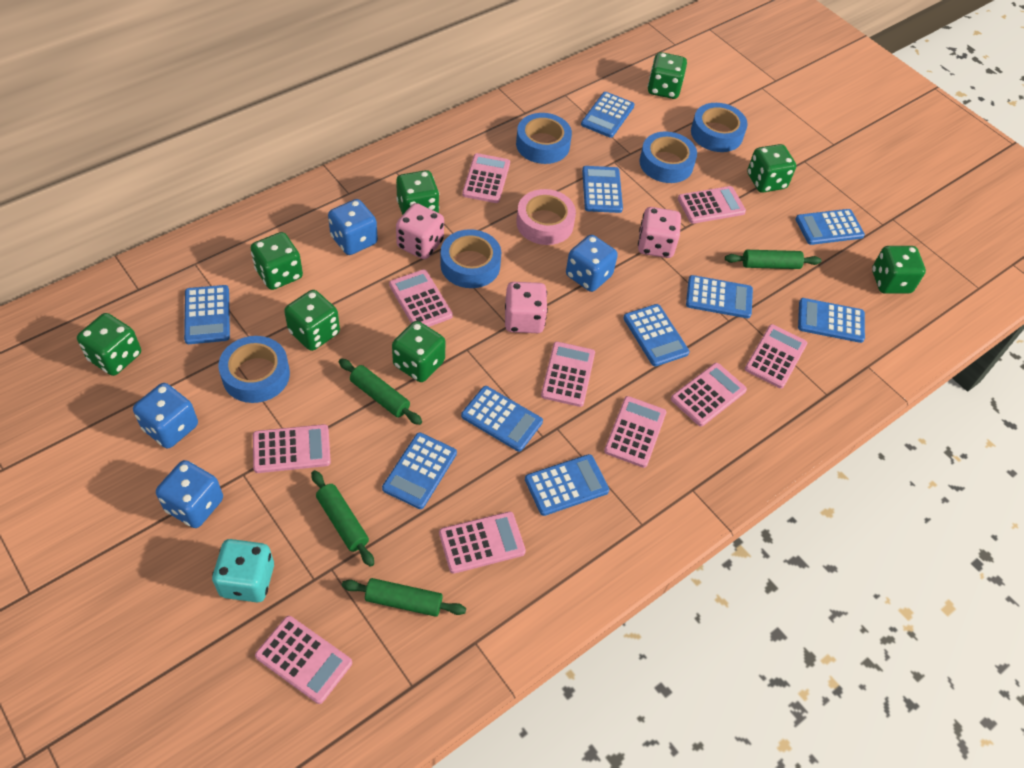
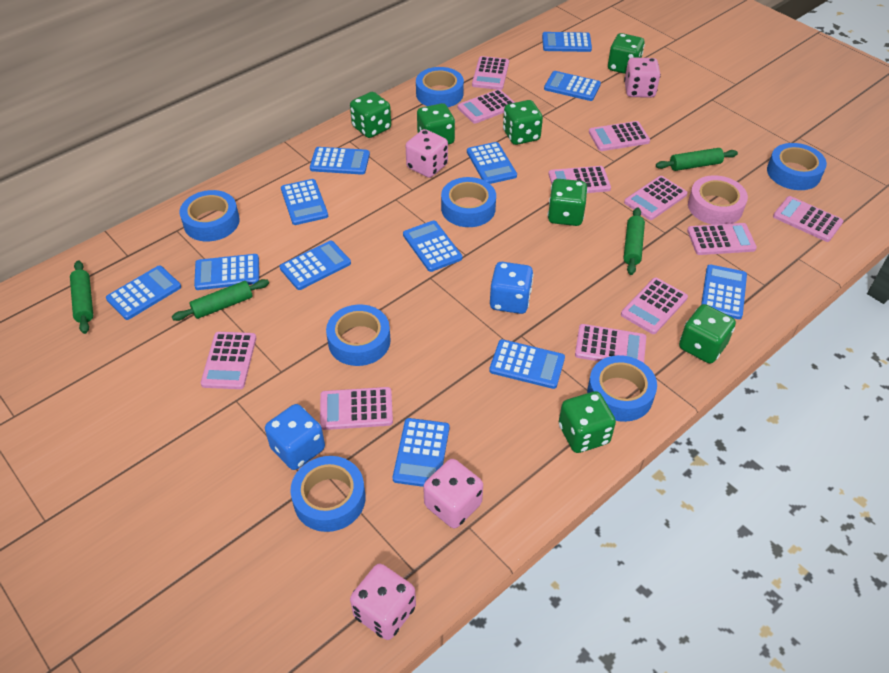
blue calculator: [184,285,230,344] [382,432,457,509] [461,386,543,452] [525,454,609,516] [581,92,635,138] [582,166,623,213] [623,304,690,366] [686,275,753,318] [796,209,865,245] [798,298,865,343] = 10 -> [106,265,181,320] [194,254,259,290] [280,241,351,290] [281,179,328,225] [310,147,370,175] [393,418,449,487] [403,220,462,272] [467,142,517,184] [489,339,565,389] [542,32,592,52] [544,71,601,101] [701,265,747,319] = 12
blue dice: [133,383,198,448] [156,460,223,528] [328,199,378,255] [566,235,618,292] = 4 -> [265,404,325,470] [490,262,533,314] = 2
blue tape: [218,336,290,403] [440,229,501,288] [516,113,572,164] [640,131,697,183] [691,103,748,152] = 5 -> [180,190,240,241] [290,456,365,532] [326,305,391,366] [416,67,464,107] [441,177,496,227] [587,355,657,422] [767,143,827,190] = 7
green dice: [77,313,141,376] [251,232,303,290] [284,290,340,351] [392,321,445,382] [396,170,439,215] [647,52,687,99] [747,144,796,193] [872,246,926,294] = 8 -> [350,92,391,138] [417,103,455,145] [503,100,543,145] [548,179,588,226] [559,391,616,453] [608,33,645,74] [679,304,736,364] = 7
pink calculator: [253,424,331,473] [255,616,352,704] [389,269,453,327] [439,512,526,574] [462,153,510,203] [541,342,595,407] [604,396,666,468] [671,363,747,427] [678,186,746,224] [745,324,807,388] = 10 -> [201,332,256,389] [320,387,393,430] [458,89,515,124] [472,56,509,90] [548,166,611,193] [575,324,646,363] [589,121,650,151] [621,278,688,334] [624,176,688,220] [687,223,757,255] [773,196,843,242] = 11
pink dice: [396,203,444,259] [505,282,548,333] [638,207,681,258] = 3 -> [350,564,416,640] [406,129,448,178] [423,459,483,529] [624,57,661,98] = 4
turquoise dice: [212,539,274,602] = 1 -> none = 0

